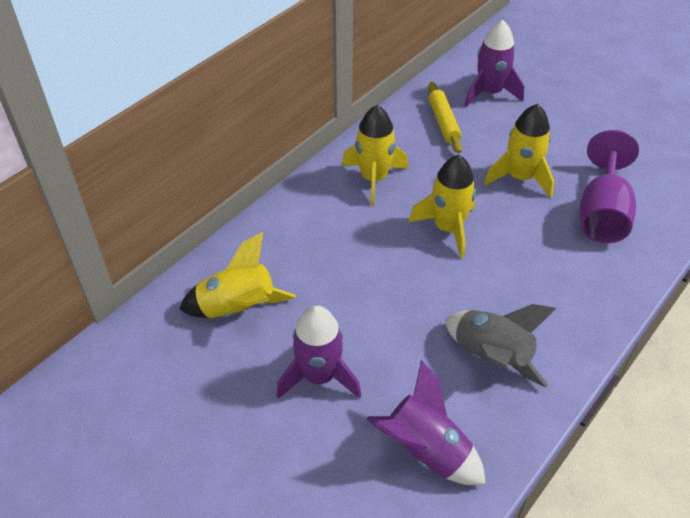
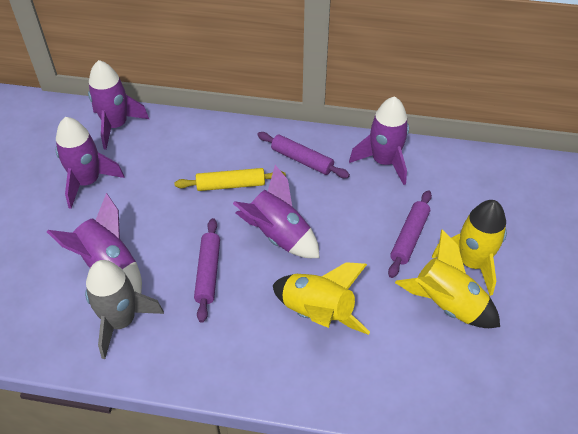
purple goblet: [580,130,639,243] = 1 -> none = 0
purple rocket: [276,306,362,399] [367,360,485,485] [464,20,524,107] = 3 -> [47,193,142,294] [56,117,124,209] [88,60,149,150] [233,165,319,258] [349,96,409,185] = 5
purple rolling pin: none = 0 -> [194,218,220,323] [257,132,350,178] [388,190,432,278] = 3
yellow rocket: [179,232,296,318] [342,105,408,206] [408,155,476,258] [484,104,554,198] = 4 -> [273,262,370,335] [395,229,500,328] [432,200,507,296] = 3

